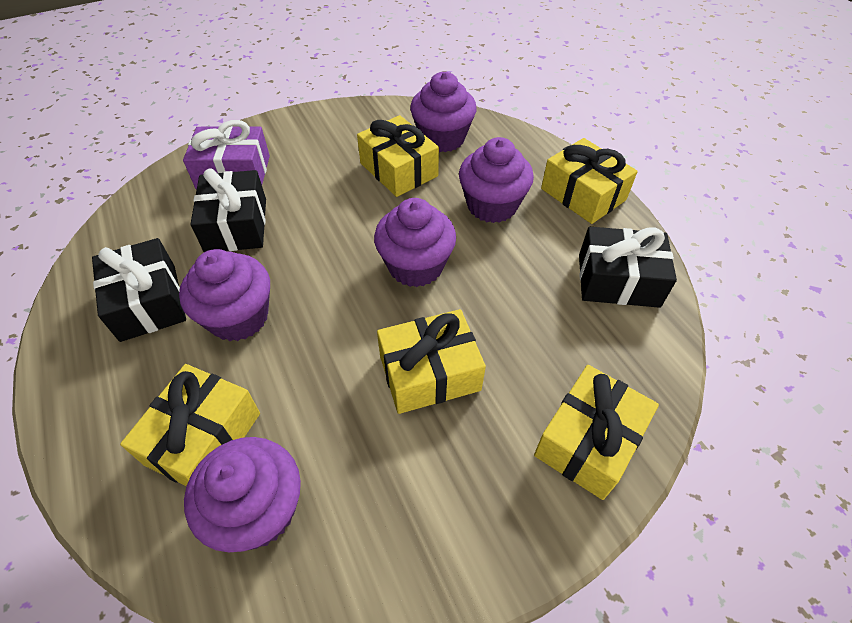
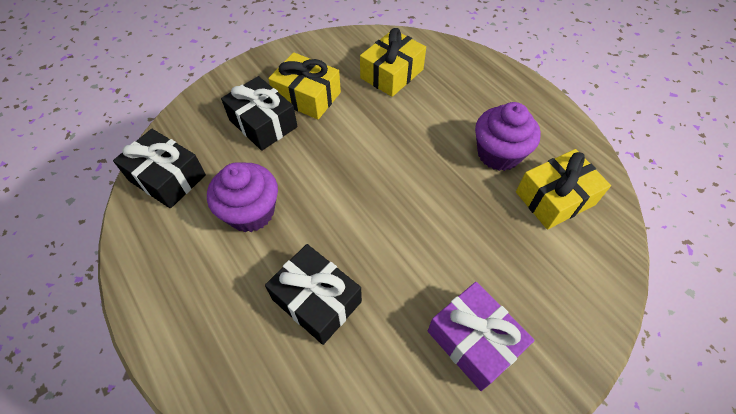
purple cupcake: [179,249,270,341] [184,437,301,552] [374,198,456,287] [410,72,477,152] [459,137,534,223] = 5 -> [207,162,278,232] [475,102,541,171] = 2
yellow gift: [120,364,260,486] [357,115,439,197] [377,309,486,414] [534,365,659,500] [541,138,638,224] = 5 -> [268,52,341,119] [360,28,426,97] [516,149,611,229] = 3

